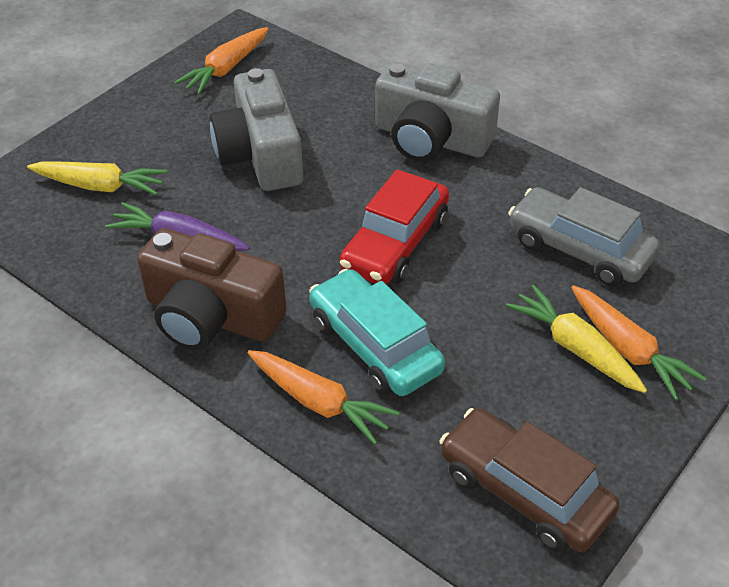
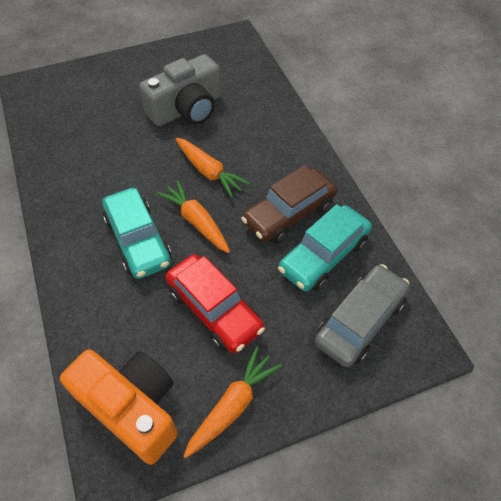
brown camera: [137,228,287,350] = 1 -> none = 0
grey camera: [210,68,303,191] [375,62,500,162] = 2 -> [139,54,221,126] = 1
orange camera: none = 0 -> [60,349,178,465] = 1
purple carrot: [105,202,250,251] = 1 -> none = 0
turquoise car: [309,269,445,396] = 1 -> [102,188,172,279] [278,204,372,291] = 2
yellow carrot: [27,161,167,195] [506,285,647,393] = 2 -> none = 0

